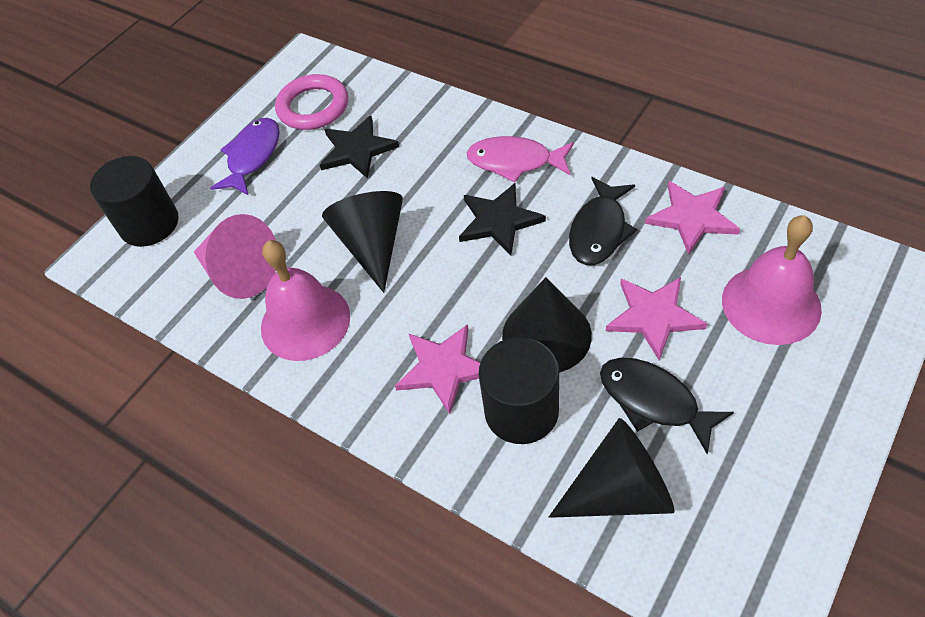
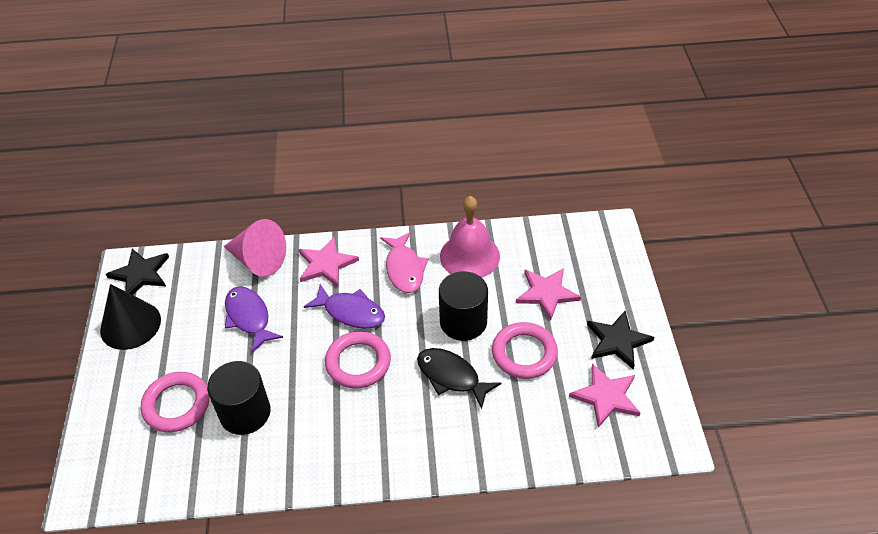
black cone: [322,191,403,293] [502,277,592,372] [549,418,675,518] = 3 -> [100,284,161,350] = 1
black fish: [569,177,637,265] [600,358,734,454] = 2 -> [417,348,501,409] = 1
pink bell: [261,240,350,361] [722,215,822,345] = 2 -> [440,196,500,278] = 1
pink ring: [275,74,348,130] = 1 -> [141,372,210,432] [325,331,391,389] [492,322,558,379] = 3
purple fish: [210,118,280,196] = 1 -> [225,286,283,353] [304,284,385,329] = 2

